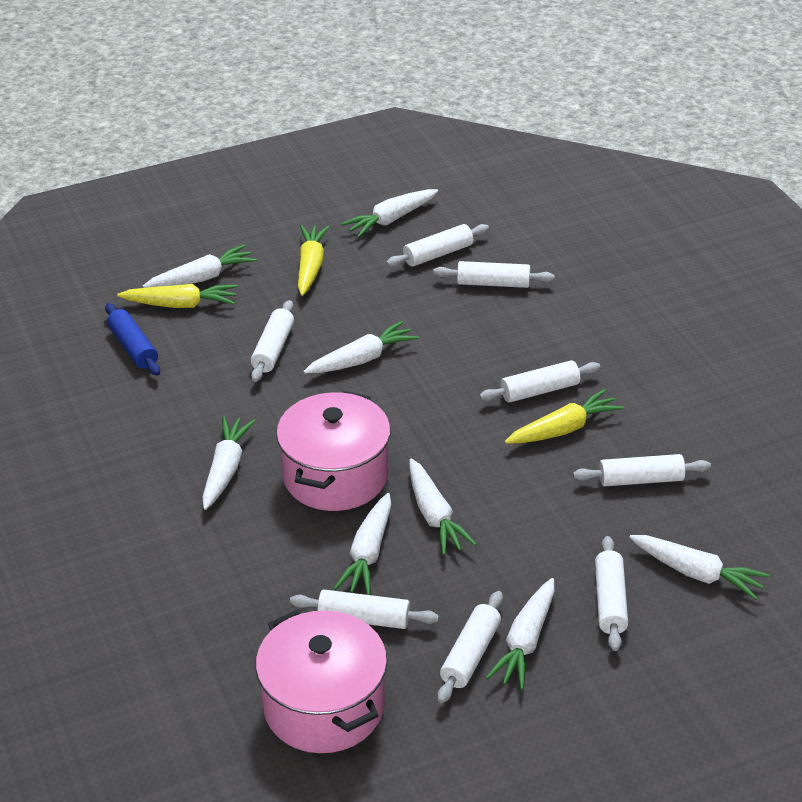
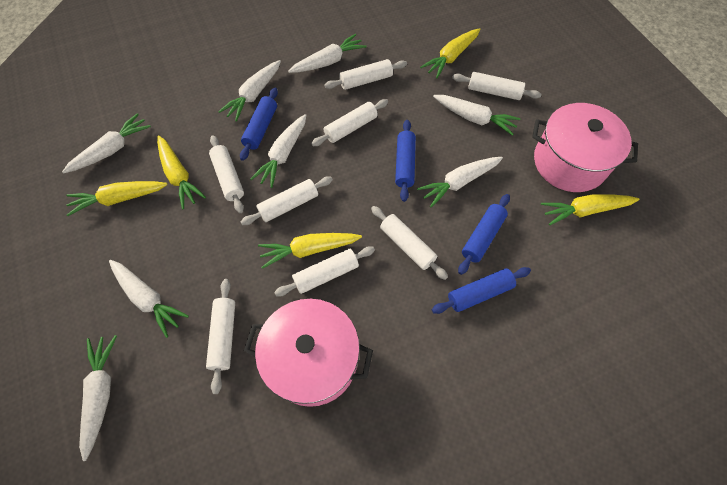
blue rolling pin: [105,303,160,376] = 1 -> [240,88,278,161] [395,120,416,202] [432,267,531,314] [458,194,510,275] = 4
yellow carrot: [117,284,237,308] [298,225,330,296] [505,389,624,444] = 3 -> [66,181,168,216] [157,135,206,209] [258,233,362,269] [420,28,480,78] [541,194,639,225] = 5

